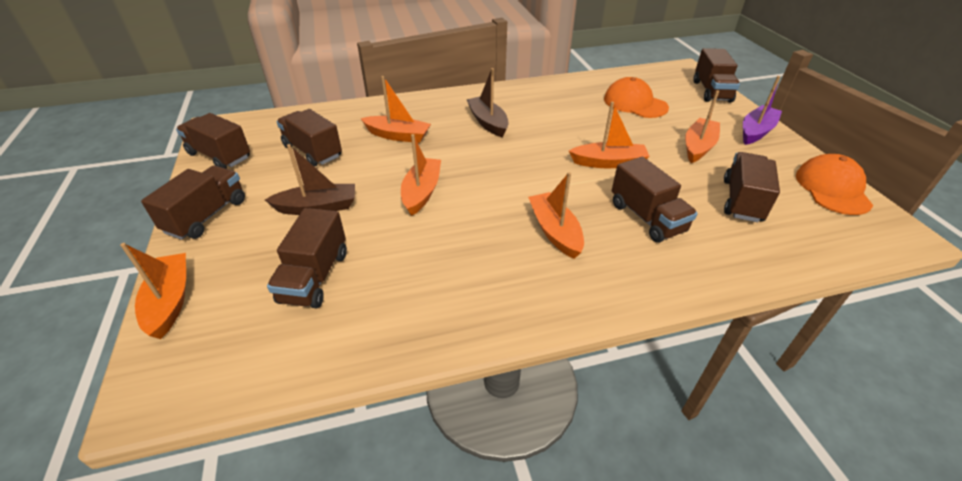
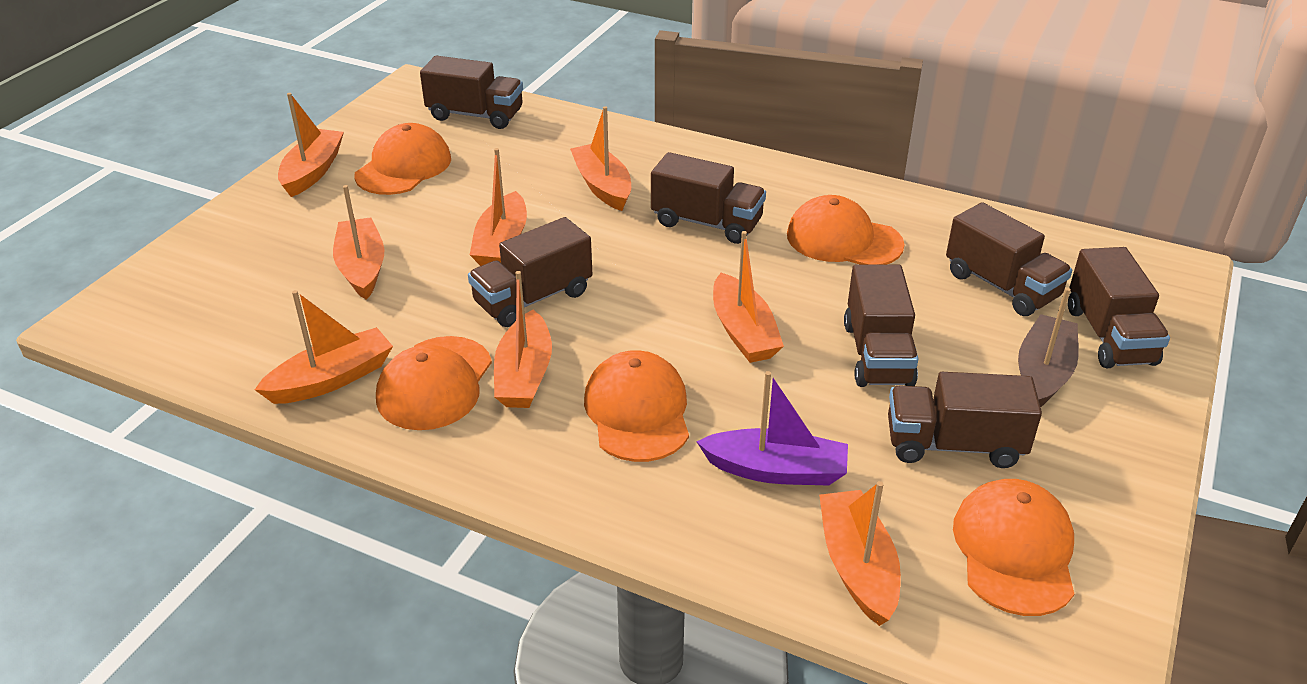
brown boat: [265,144,355,215] [467,68,509,138] = 2 -> [1018,287,1079,407] = 1
orange boat: [120,243,186,339] [360,76,431,143] [401,134,441,216] [528,172,584,259] [569,102,650,168] [685,90,720,163] = 6 -> [255,290,393,404] [278,93,344,197] [333,185,384,300] [470,148,527,266] [494,271,552,408] [570,106,631,211] [713,231,784,363] [819,481,901,626] = 8
orange cap: [604,77,669,118] [796,154,873,215] = 2 -> [354,123,451,195] [376,336,492,430] [584,350,689,462] [787,195,905,264] [953,479,1074,616] = 5

